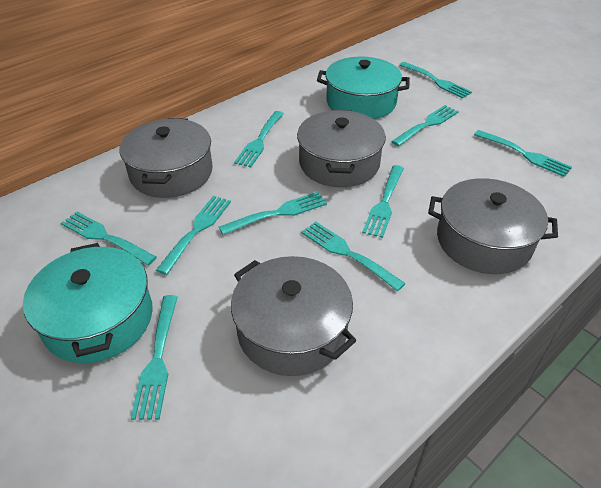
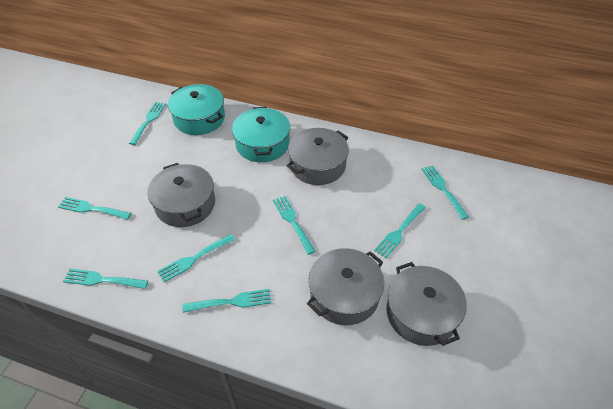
turquoise fork: [61,212,157,265] [131,295,178,420] [156,196,231,275] [219,192,327,235] [234,111,284,167] [301,222,406,291] [362,165,404,238] [391,105,459,146] [399,62,472,98] [474,130,572,177] = 10 -> [58,197,131,220] [63,269,148,289] [129,102,166,145] [157,234,235,282] [183,289,271,313] [273,196,316,255] [374,203,426,258] [421,165,469,220] = 8

